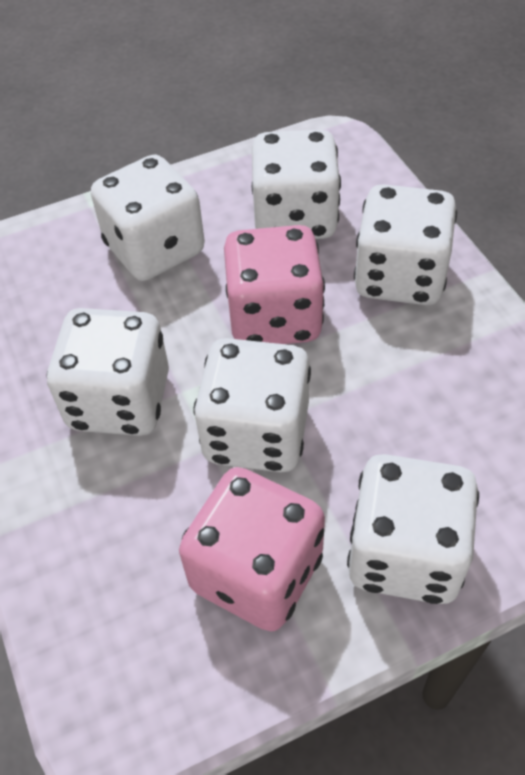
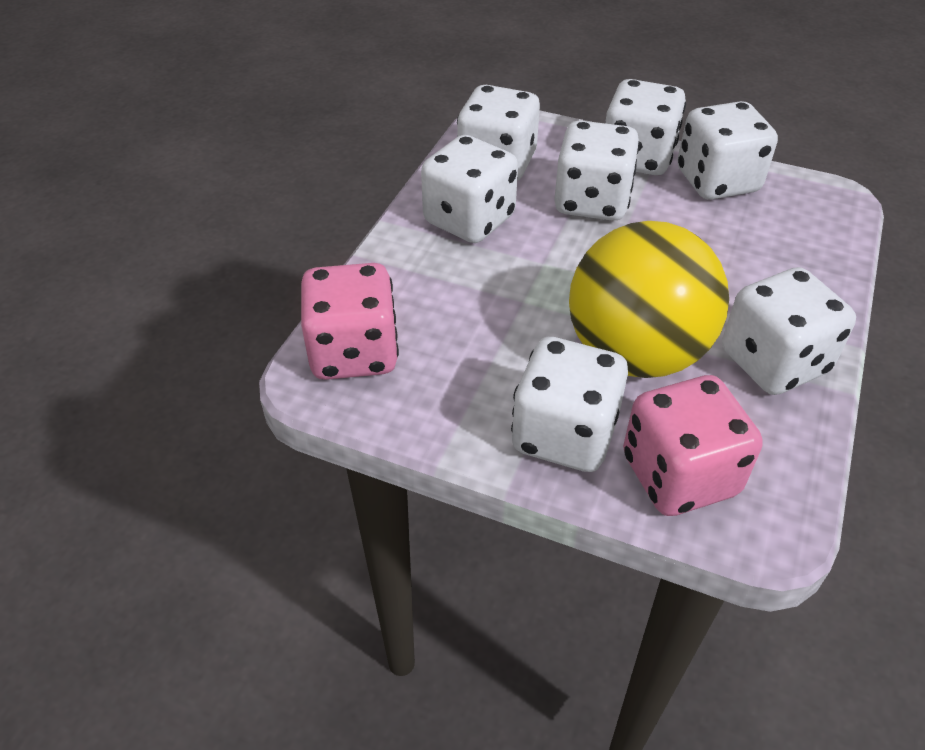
white dice: [47,308,169,436] [91,154,205,281] [193,338,311,472] [252,130,341,239] [347,454,479,604] [354,184,457,305] = 6 -> [421,135,518,243] [457,85,540,181] [511,337,628,472] [554,120,640,221] [605,79,686,175] [677,101,778,200] [722,267,856,395] = 7
yellow ball: none = 0 -> [569,221,729,378] = 1

